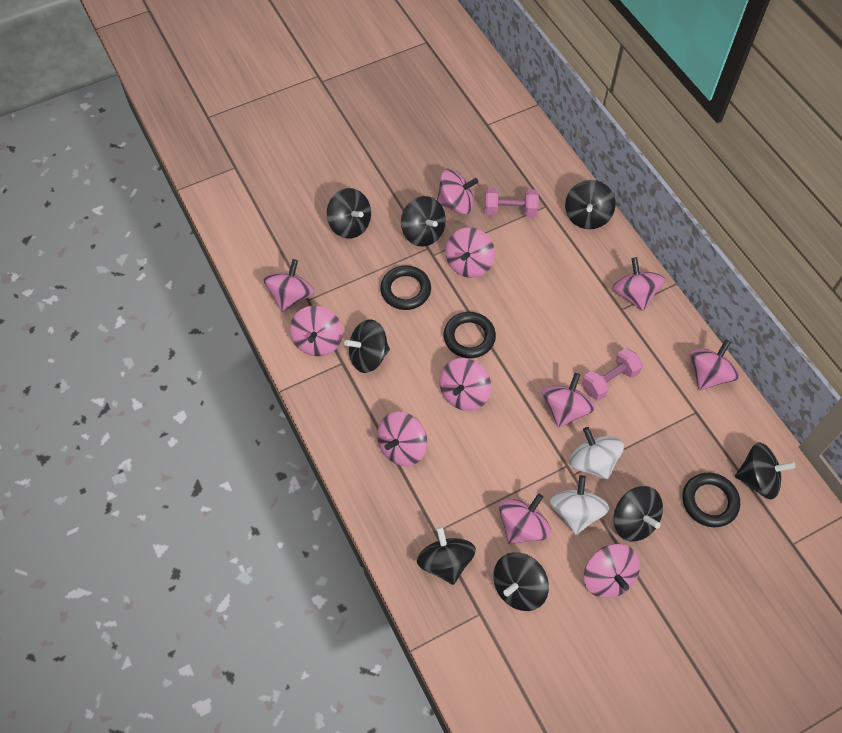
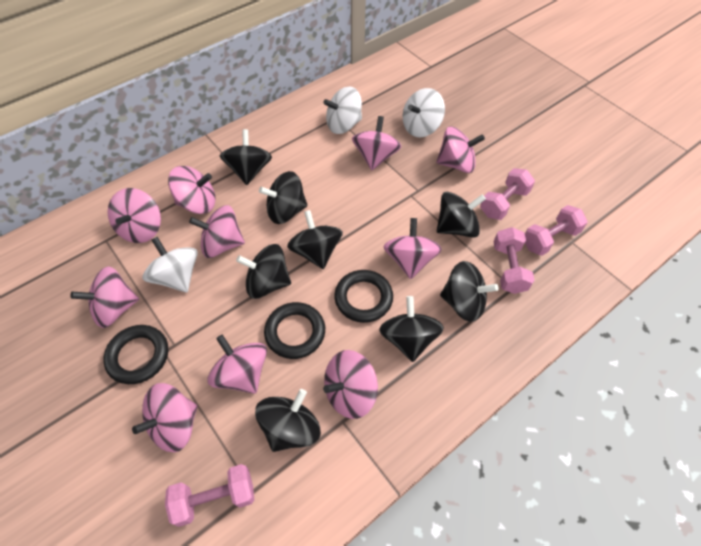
pink dumbbell: [484,188,539,217] [582,348,643,401] = 2 -> [165,464,254,527] [480,168,535,220] [494,227,534,294] [525,205,587,256] = 4
pink spinning top: [263,259,314,312] [290,306,343,356] [377,411,427,466] [437,169,478,214] [439,358,491,411] [446,227,495,278] [499,493,551,544] [542,373,595,428] [584,544,640,598] [612,257,665,311] [689,339,739,390] = 11 -> [71,266,139,328] [108,188,161,243] [132,383,198,452] [168,166,216,214] [189,205,245,258] [207,335,267,394] [323,350,378,419] [352,116,402,170] [383,218,442,279] [436,127,485,173] = 10
white spinning top: [550,475,609,535] [570,427,624,480] = 2 -> [142,237,198,292] [323,86,362,134] [403,88,445,137] = 3

